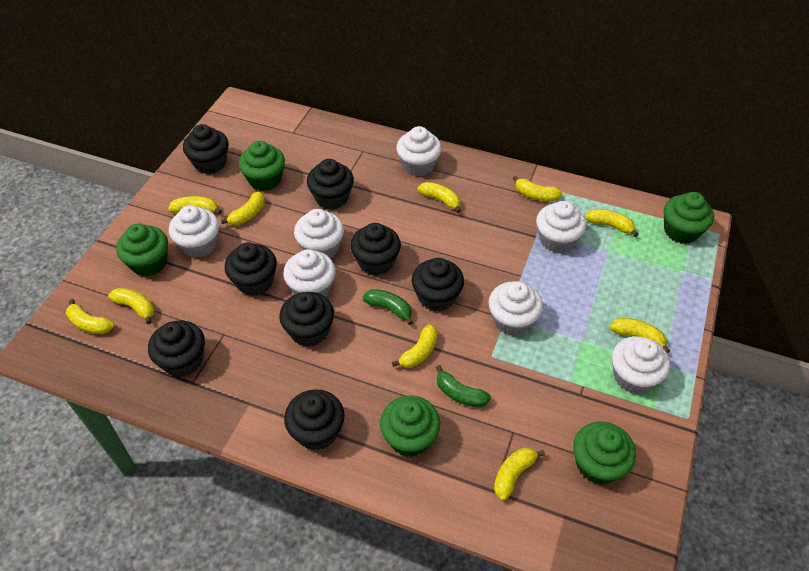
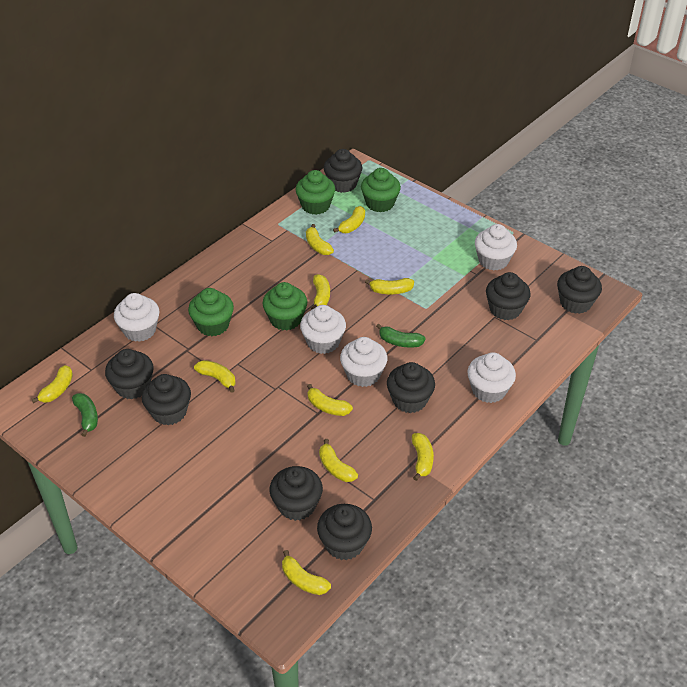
green cupcake: [116,224,168,277] [239,141,285,191] [380,396,440,457] [573,422,636,485] [664,192,714,244] = 5 -> [188,288,234,336] [262,282,307,331] [296,170,335,215] [361,168,401,212] = 4
white cupcake: [169,205,219,258] [283,249,336,296] [294,209,344,258] [396,126,442,176] [489,281,543,336] [536,201,586,253] [612,336,670,394] = 7 -> [114,293,160,342] [300,305,346,354] [340,337,387,387] [468,352,516,403] [475,224,517,271] = 5

